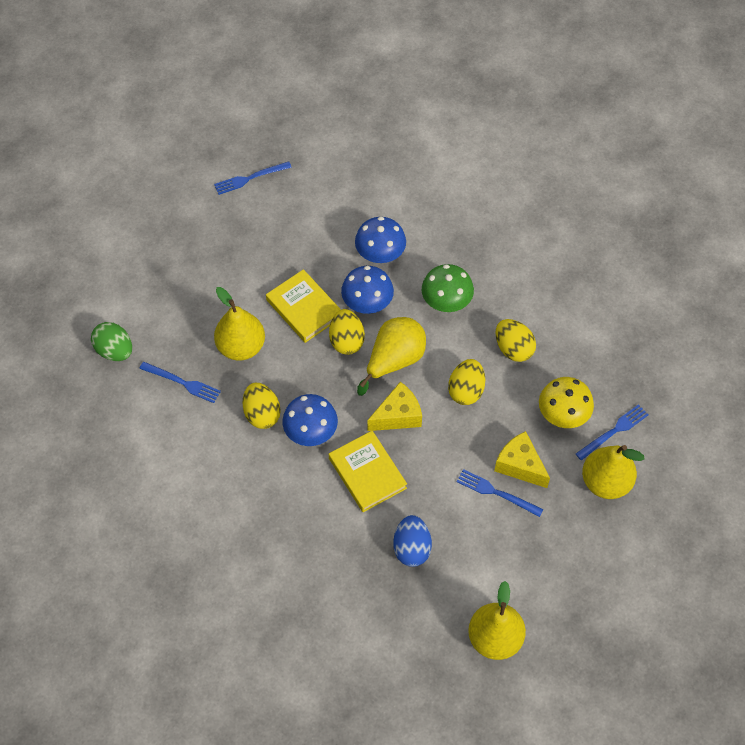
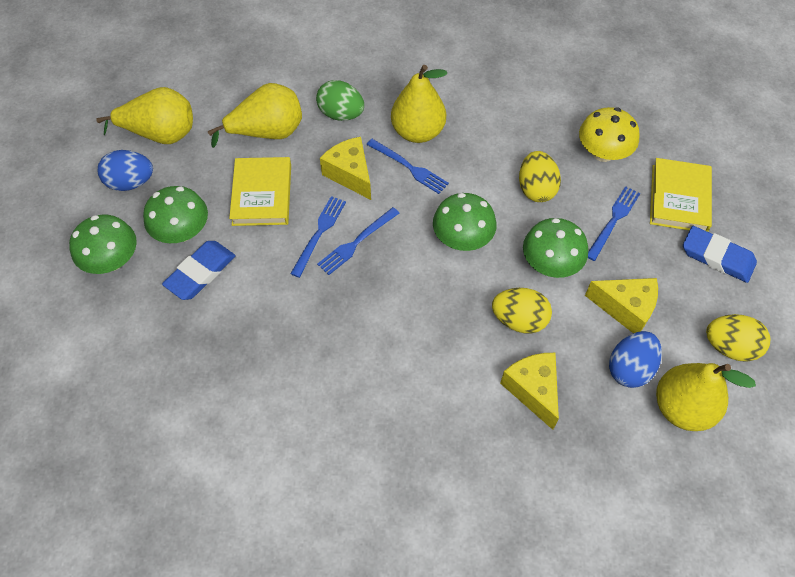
blue egg: [393,515,432,567] = 1 -> [98,150,153,191] [609,331,662,388] = 2
blue eraser: none = 0 -> [162,241,236,300] [683,226,757,283] = 2
blue mushroom: [282,394,338,446] [341,266,394,314] [355,217,406,263] = 3 -> none = 0
green mushroom: [422,264,474,312] = 1 -> [69,215,137,274] [143,186,208,243] [433,193,497,251] [523,218,588,278] = 4
yellow cheese: [368,382,422,431] [494,431,550,488] = 2 -> [320,137,371,200] [500,353,559,430] [585,278,658,333] = 3
yellow egg: [243,383,281,429] [329,309,365,355] [448,359,485,405] [495,319,536,362] = 4 -> [492,288,552,334] [519,151,561,202] [706,314,770,362] = 3

